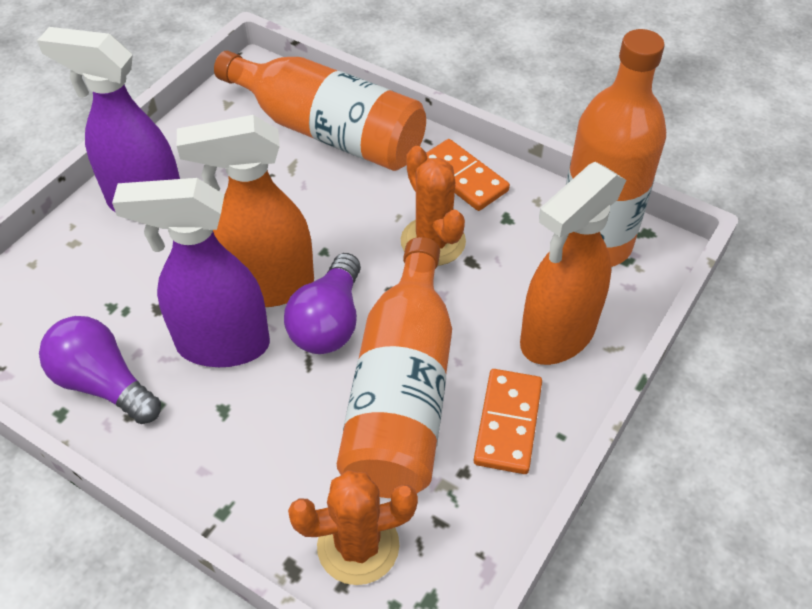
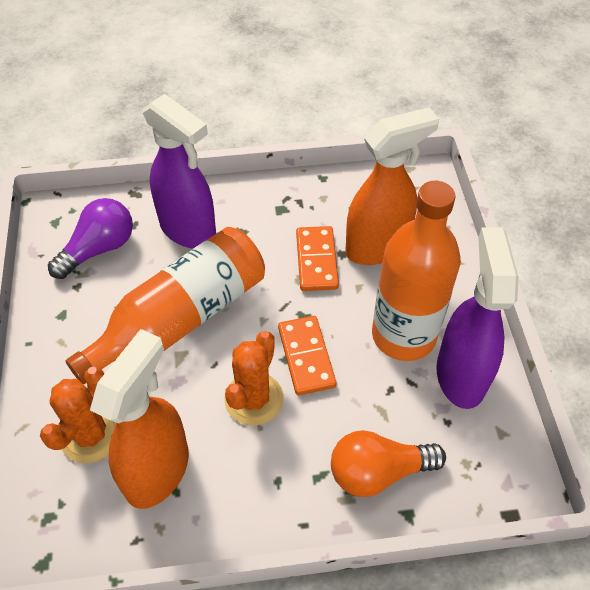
orange bottle: [214,51,426,171] [337,237,452,498] [566,29,666,267] = 3 -> [66,227,265,384] [372,181,461,361] = 2
orange light bulb: none = 0 -> [331,430,446,497] = 1
purple light bulb: [39,316,161,424] [284,253,361,354] = 2 -> [48,198,133,279] = 1

